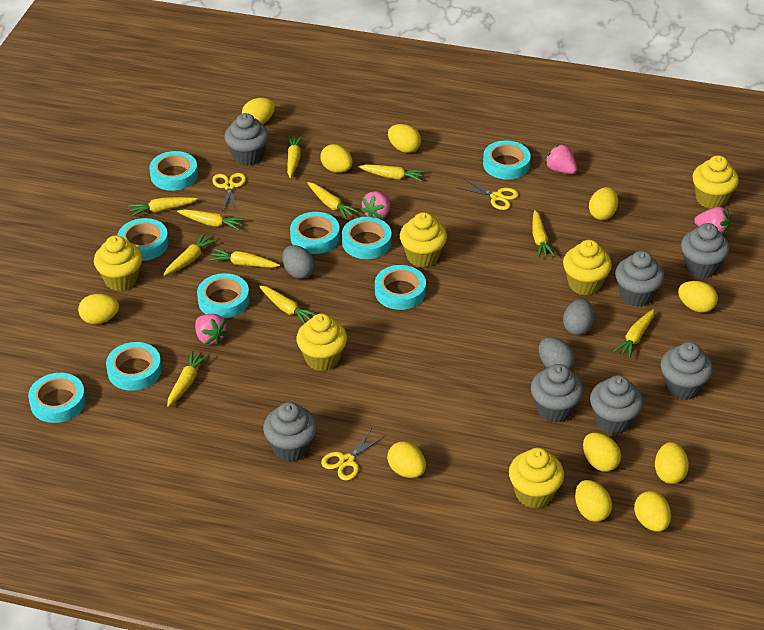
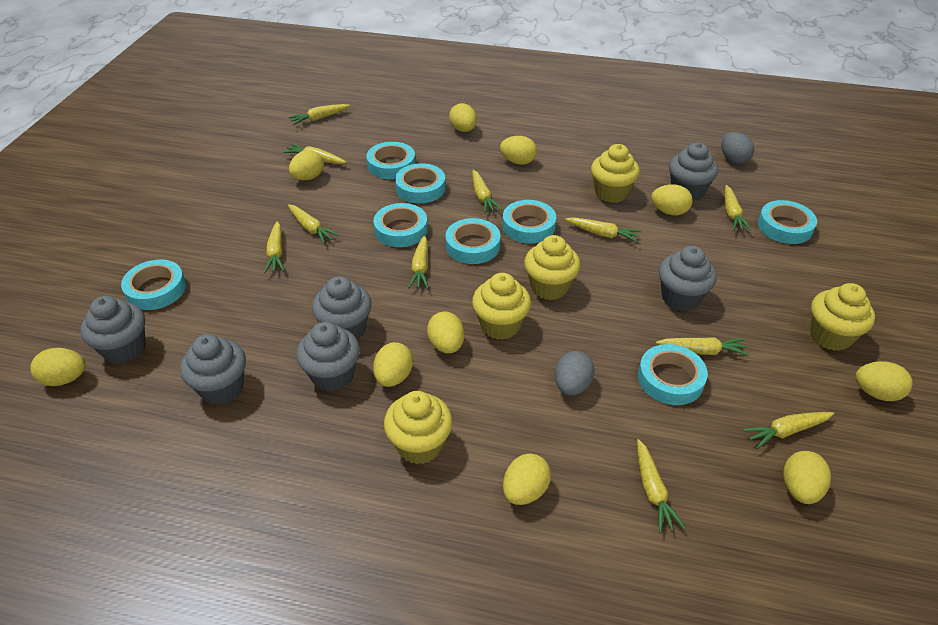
grey cupcake: [225,113,269,166] [263,402,317,462] [531,364,583,423] [590,375,643,434] [615,251,664,307] [660,342,713,400] [681,223,729,278] = 7 -> [80,296,146,364] [180,334,246,405] [296,322,360,392] [312,276,372,339] [659,246,717,311] [669,142,718,201] = 6
grey egg: [282,245,315,279] [539,337,575,370] [563,299,594,335] = 3 -> [555,351,595,396] [721,132,754,164] = 2
pink strawberry: [195,314,228,345] [361,191,390,219] [545,144,577,174] [694,207,730,235] = 4 -> none = 0
turquoise tape: [28,373,86,423] [106,342,162,391] [118,218,169,261] [149,151,198,191] [197,273,250,319] [290,212,340,254] [342,217,392,259] [375,265,426,310] [483,141,531,180] = 9 -> [121,260,186,310] [366,142,416,179] [373,203,428,247] [395,163,446,203] [446,218,501,264] [502,200,556,244] [638,344,708,405] [758,200,817,244] = 8
yellow cupcake: [94,235,142,291] [296,314,347,371] [400,212,447,267] [509,448,564,508] [563,240,612,295] [692,155,739,208] = 6 -> [384,391,452,464] [472,273,531,340] [524,235,580,300] [591,144,640,203] [810,283,875,351] = 5
yellow egg: [78,294,119,324] [242,98,275,124] [320,144,353,173] [387,441,426,478] [388,124,421,153] [575,480,612,522] [583,433,621,472] [589,187,618,220] [634,491,671,532] [655,442,689,484] [678,281,718,313] = 11 -> [30,348,86,386] [289,150,324,180] [373,342,413,387] [427,311,464,353] [449,103,477,132] [500,136,537,165] [503,453,551,505] [651,184,693,215] [784,451,831,504] [855,361,913,401] = 10
yellow scissors: [212,173,246,212] [321,428,385,481] [458,179,519,210] = 3 -> none = 0

